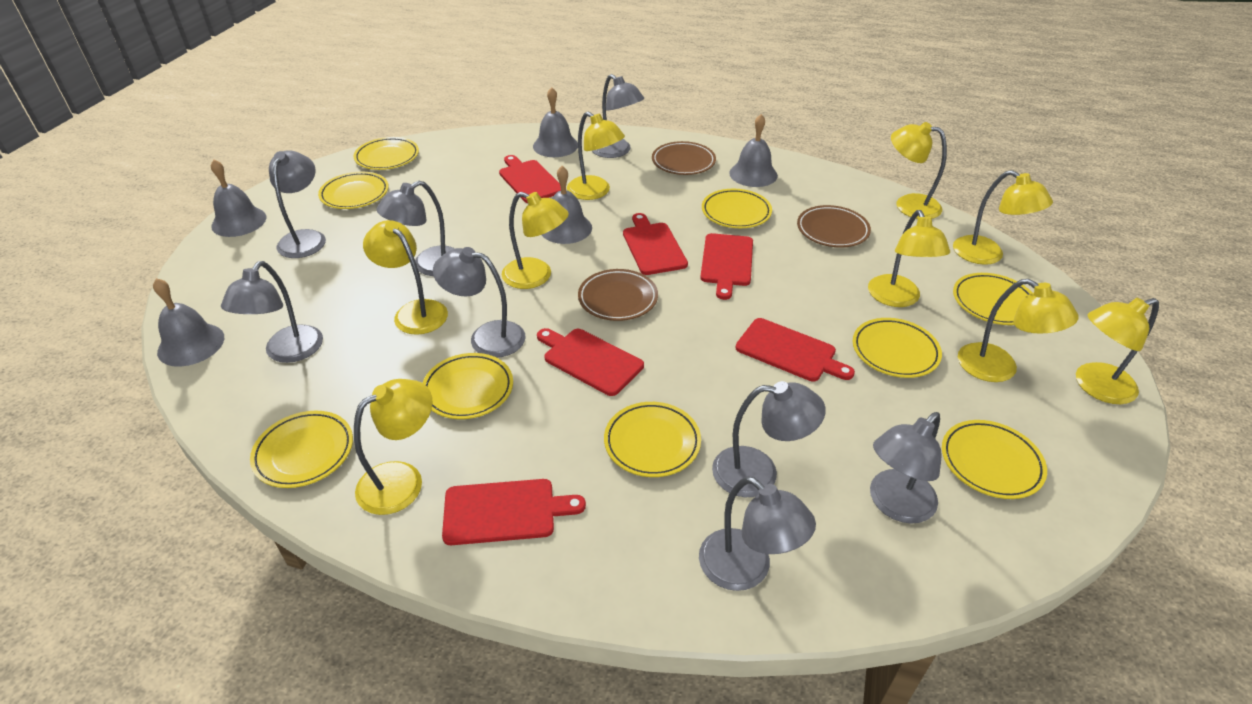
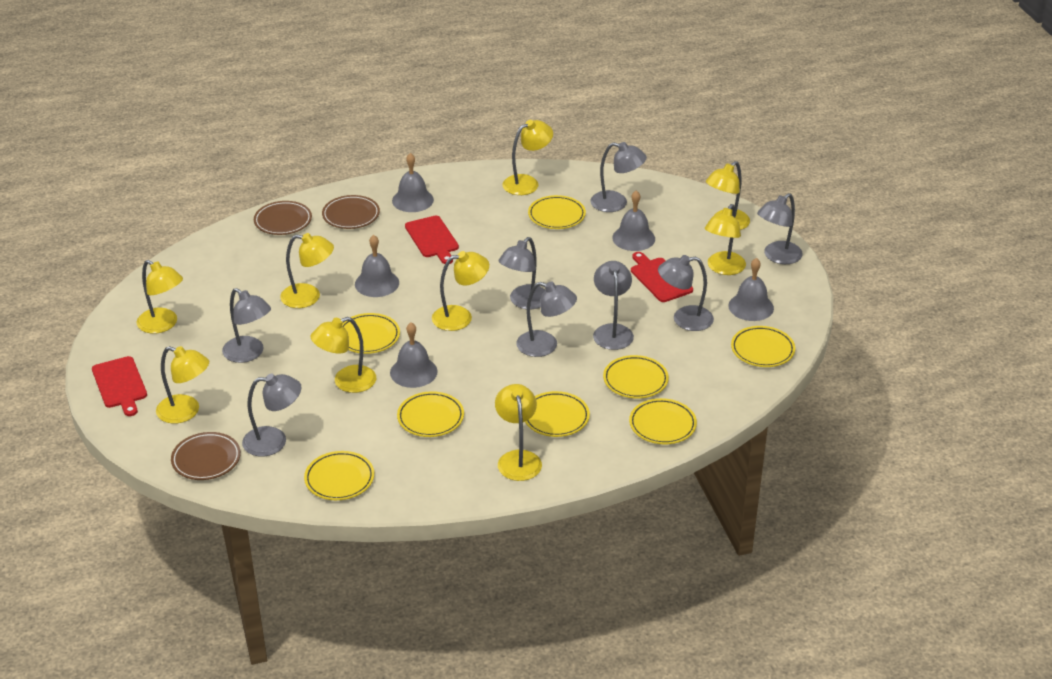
red cutting board: [442,479,586,545] [499,155,561,203] [537,328,644,396] [623,213,688,275] [700,233,753,300] [735,318,855,381] = 6 -> [92,356,147,416] [405,216,459,264] [631,252,693,302] = 3
yellow plate: [250,411,353,488] [318,172,389,209] [354,137,419,170] [422,353,513,419] [604,402,701,477] [702,189,772,228] [853,318,942,378] [942,420,1047,499] [953,273,1032,325] = 9 -> [304,451,374,500] [342,313,400,354] [397,391,464,437] [525,391,590,437] [528,195,586,229] [603,355,669,399] [629,398,697,444] [731,326,795,367] = 8

